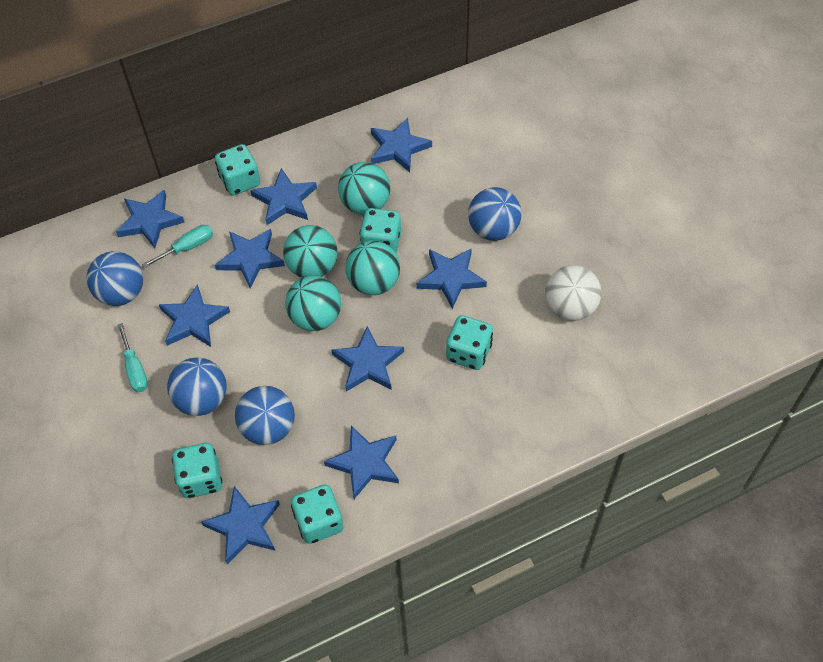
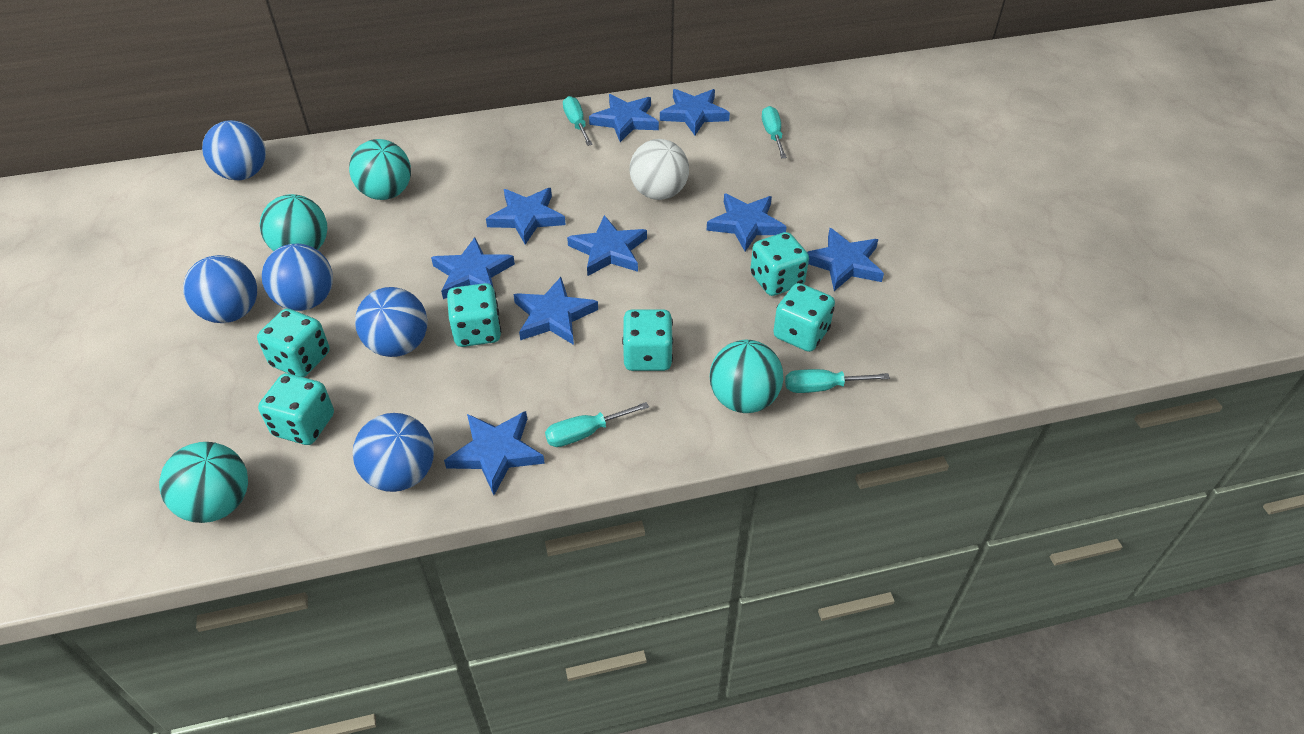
blue ball: [87,251,143,306] [167,358,227,416] [235,386,295,445] [468,187,522,241] = 4 -> [183,255,257,323] [202,120,266,180] [262,244,333,311] [353,413,434,492] [355,287,428,357] = 5
turquoise dice: [172,443,222,498] [215,144,260,196] [291,484,343,544] [360,208,401,253] [446,315,493,370] = 5 -> [257,309,330,377] [258,373,334,445] [447,283,501,347] [622,309,673,371] [750,232,809,296] [773,283,835,352] = 6
turquoise screwdriver: [117,323,148,392] [142,225,213,268] = 2 -> [545,402,649,447] [563,96,593,146] [762,106,787,158] [785,369,890,393] = 4

